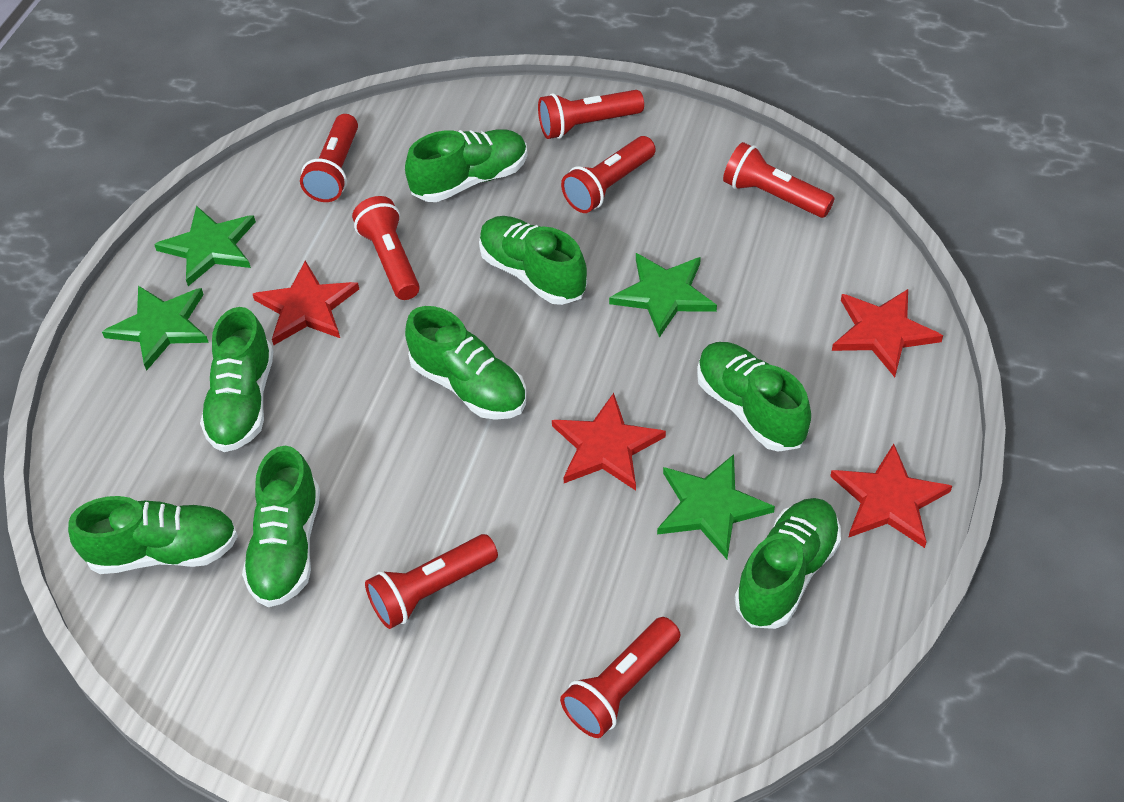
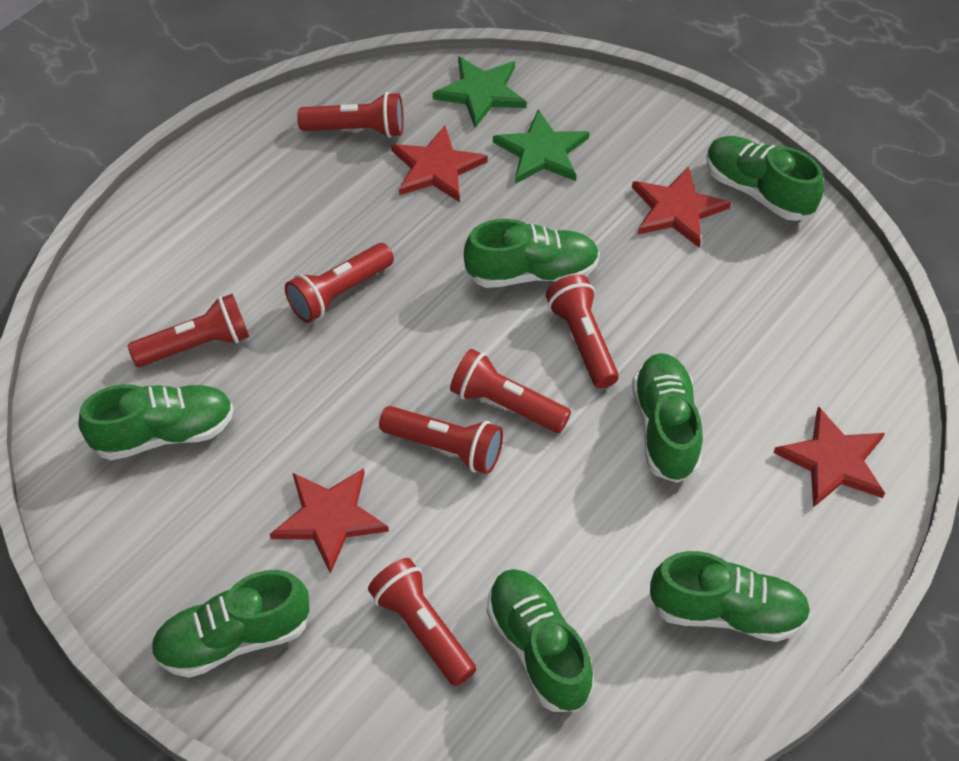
green shoe: [68,496,238,574] [200,307,273,452] [242,446,320,607] [405,129,527,202] [405,306,526,420] [479,216,587,305] [697,342,811,452] [735,498,841,629] = 8 -> [78,384,234,460] [150,570,310,678] [464,219,600,288] [487,569,594,712] [632,353,703,483] [650,551,811,642] [706,136,824,221] = 7
green star: [102,286,209,371] [154,206,256,286] [609,253,717,338] [657,454,775,559] = 4 -> [432,56,527,128] [493,109,589,184] = 2

